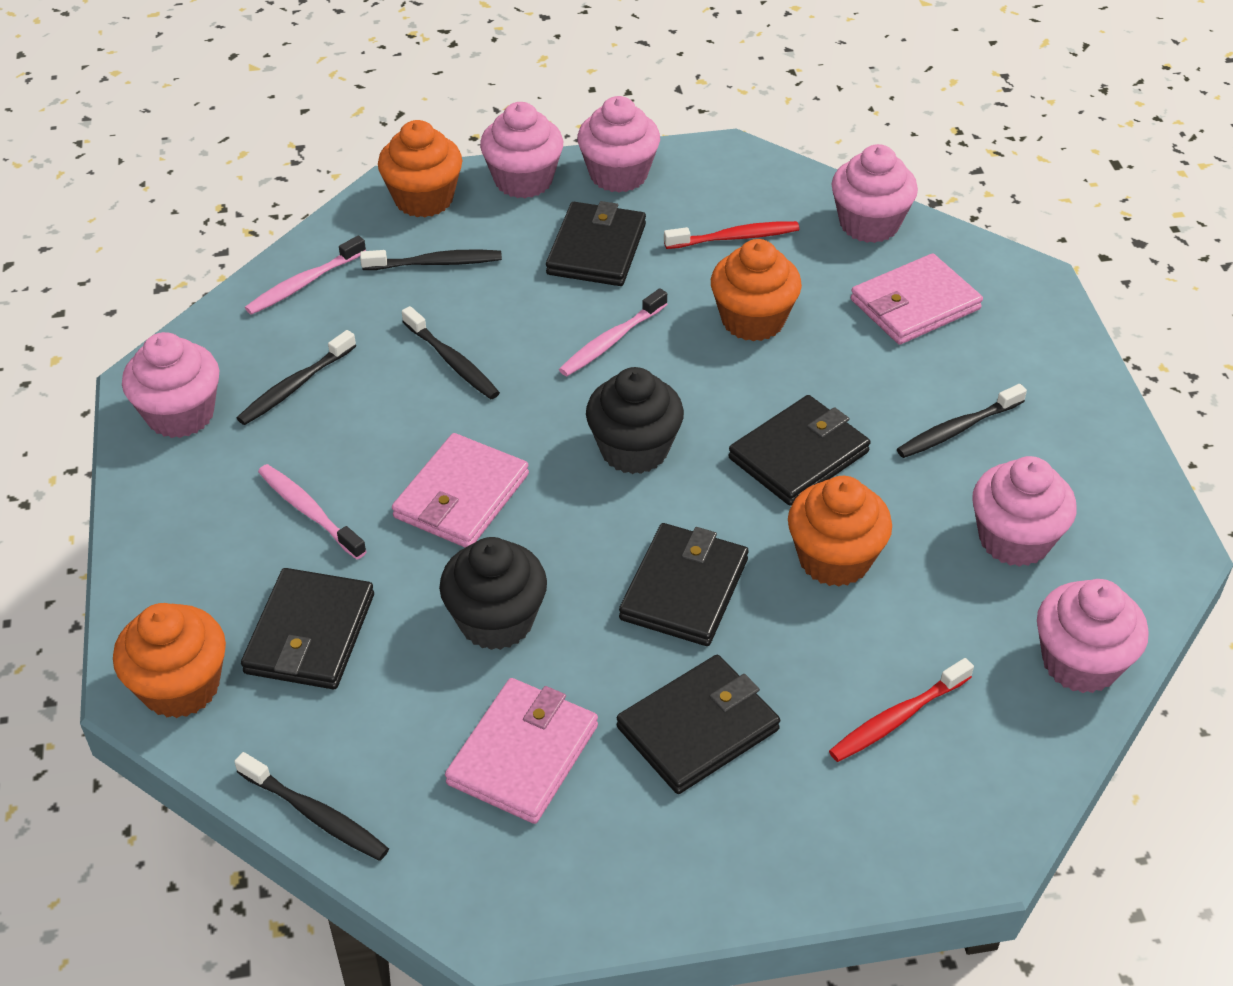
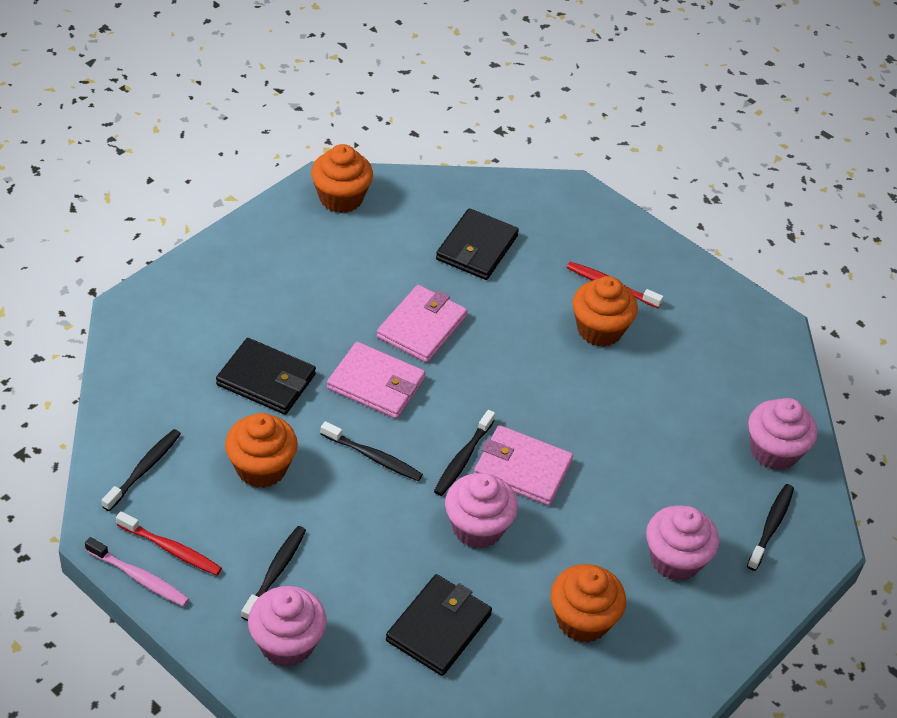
black cupcake: [439,537,547,650] [586,367,684,474] = 2 -> none = 0
black wallet: [241,568,374,689] [546,201,646,286] [617,655,780,794] [619,523,749,646] [729,395,870,506] = 5 -> [216,338,316,415] [386,574,492,676] [436,208,519,280] = 3
pink cupcake: [122,332,219,438] [480,102,563,198] [577,96,660,193] [832,144,918,243] [972,456,1077,567] [1037,579,1149,693] = 6 -> [248,586,327,667] [445,473,518,548] [646,505,719,581] [748,398,817,470] = 4
pink toothbrush: [245,236,366,315] [258,464,367,559] [559,288,667,376] = 3 -> [85,537,189,606] = 1

